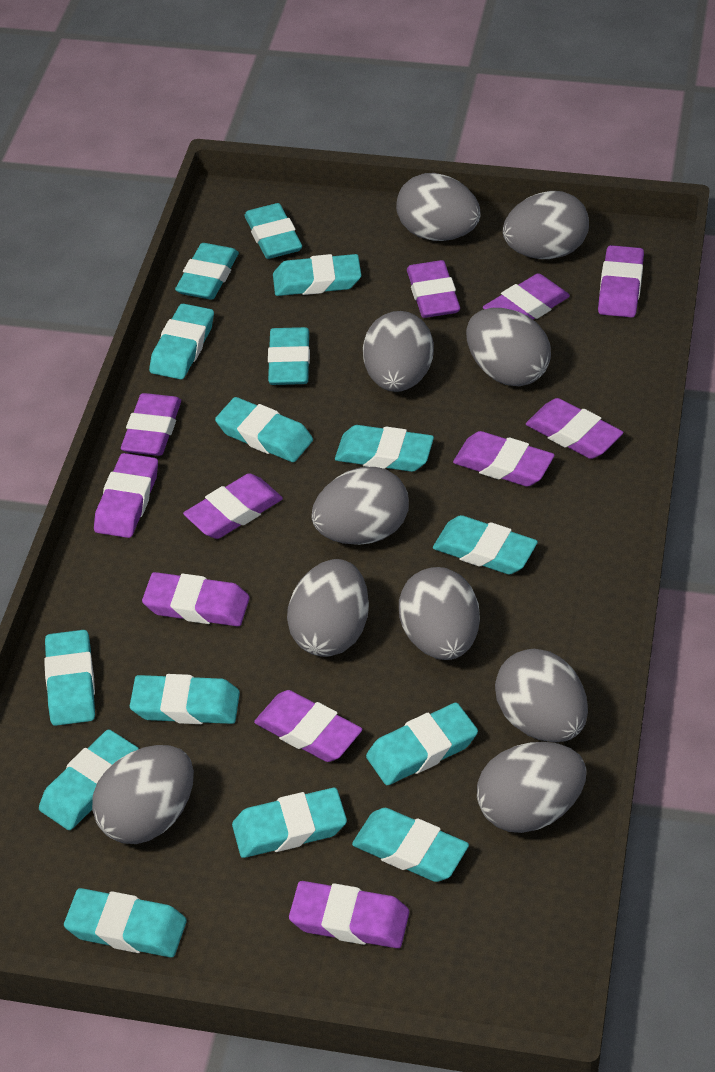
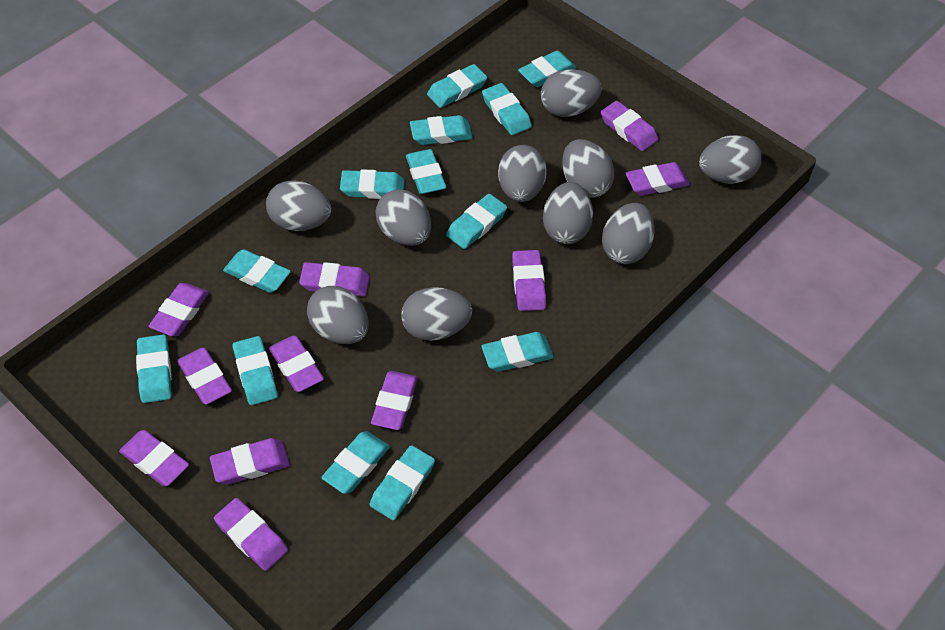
turquoise eraser: [39,729,139,830] [44,630,95,726] [64,888,187,957] [130,674,240,724] [149,303,214,379] [175,243,239,300] [215,397,313,462] [232,788,347,858] [244,203,302,259] [268,327,310,385] [273,254,361,296] [335,425,434,472] [352,808,469,882] [366,703,478,785] [433,515,538,574] = 15 -> [136,334,172,403] [223,249,291,293] [233,336,278,405] [321,431,390,494] [340,169,404,199] [370,445,435,520] [406,149,446,194] [410,115,473,145] [427,64,487,108] [446,194,507,249] [481,332,554,372] [482,83,532,135] [518,51,576,87] = 13

